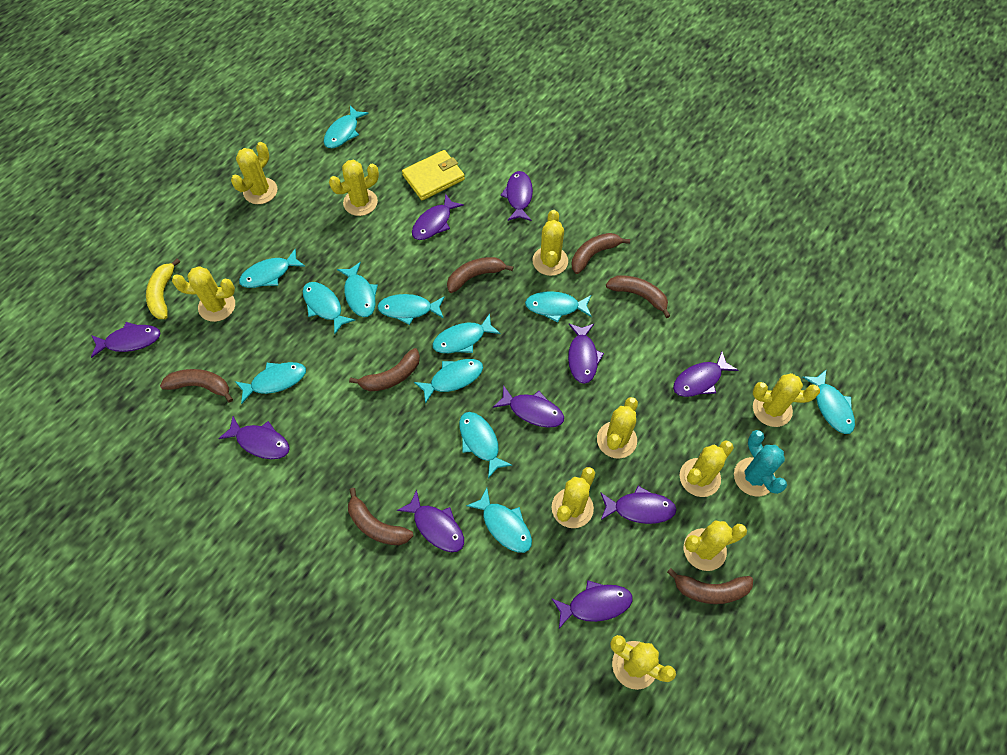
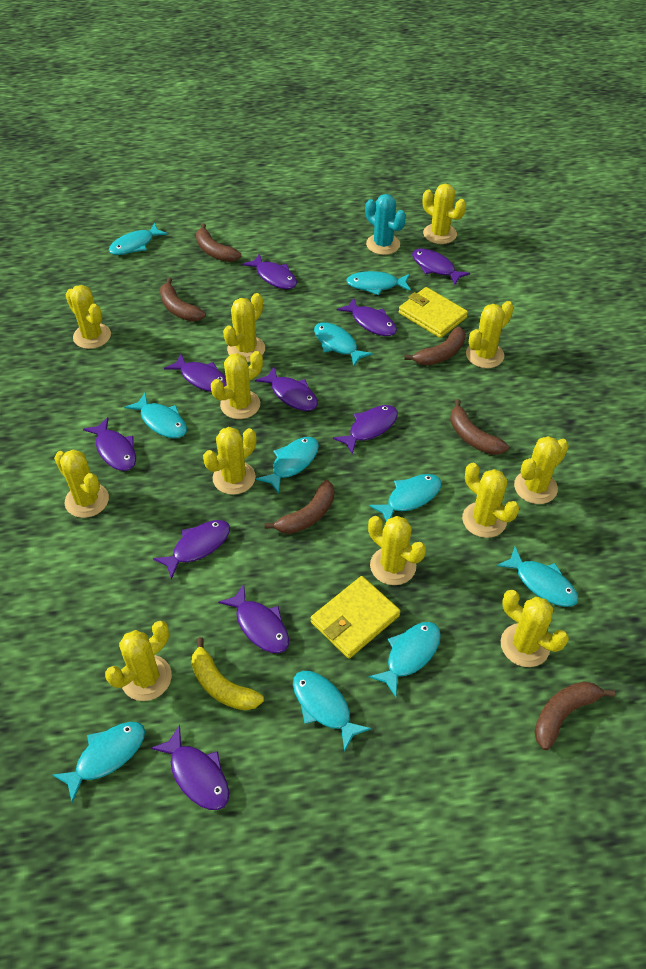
brown banana: [160,369,233,402] [348,488,413,545] [349,348,420,391] [447,257,514,293] [572,233,630,274] [606,275,670,318] [667,568,753,604] = 7 -> [160,278,206,322] [196,223,241,262] [264,480,334,534] [404,327,466,366] [450,399,509,455] [534,682,615,750] = 6
turquoise fish: [235,362,306,404] [239,249,305,288] [303,282,355,334] [324,106,369,148] [337,262,378,317] [377,294,445,325] [414,359,483,404] [432,314,501,353] [459,412,512,478] [466,488,532,553] [525,291,592,322] [803,370,855,434] = 12 -> [52,722,145,803] [109,223,168,255] [124,393,187,438] [256,437,319,494] [293,671,371,752] [314,322,373,366] [346,271,411,295] [369,474,441,521] [369,622,441,697] [497,547,578,607] = 10
yellow cactus: [172,266,235,322] [231,142,277,204] [329,160,379,216] [532,210,568,276] [552,467,595,528] [597,397,638,459] [610,635,676,690] [680,440,734,497] [684,520,747,571] [753,373,820,427] = 10 -> [54,449,109,518] [66,285,111,349] [105,621,172,701] [203,427,256,495] [211,351,263,419] [223,293,265,362] [368,516,426,585] [423,184,466,244] [462,463,519,538] [466,301,514,368] [501,590,569,667] [514,436,569,504] = 12
yellow wallet: [402,150,465,200] = 1 -> [311,576,400,659] [399,287,468,338] = 2

